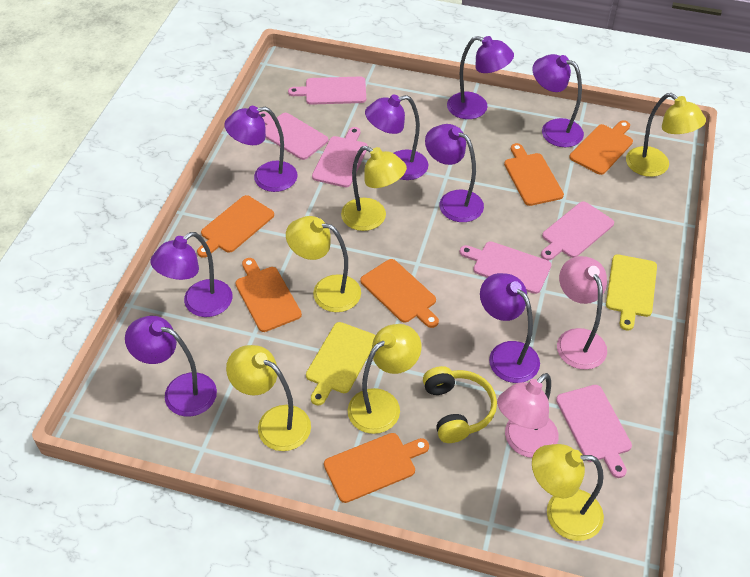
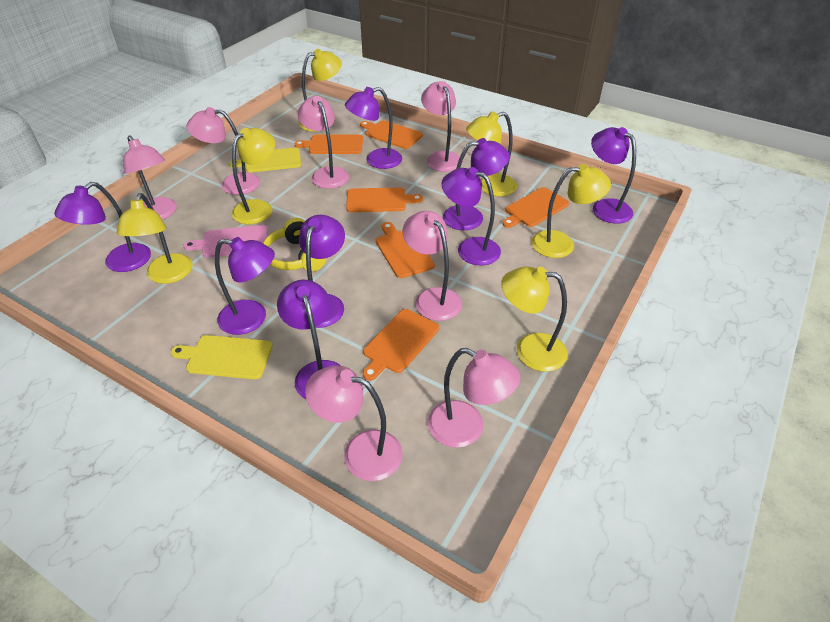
pink cutting board: [259,112,328,160] [288,77,366,105] [312,127,368,187] [460,241,552,294] [541,202,614,261] [556,385,632,478] = 6 -> [183,225,268,258] = 1
pink lamp: [497,373,559,458] [557,256,607,370] = 2 -> [123,135,176,220] [186,107,260,195] [298,96,349,189] [305,366,403,481] [402,211,462,321] [421,81,463,172] [428,348,520,448] = 7

